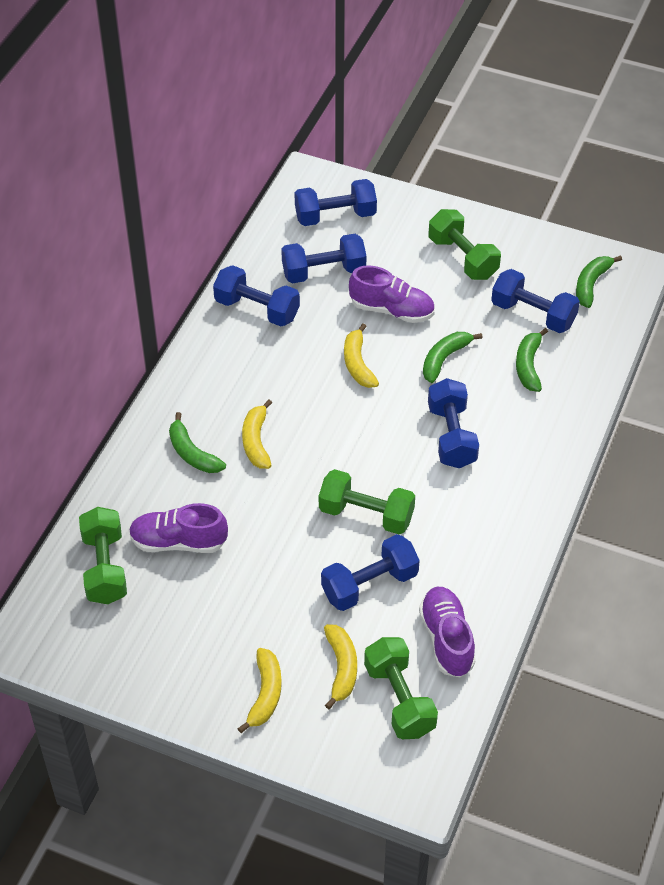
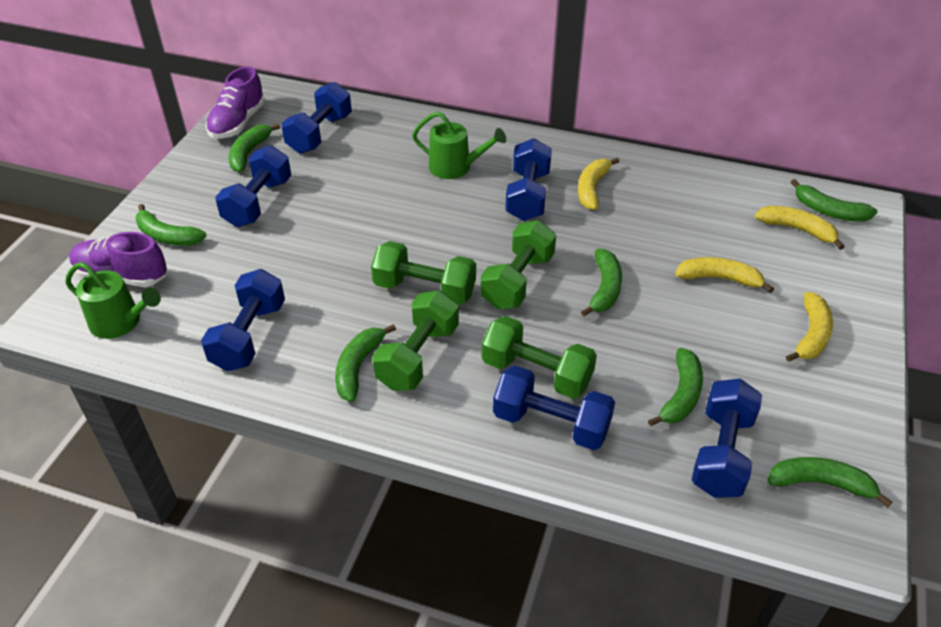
green banana: [169,412,226,473] [423,332,483,383] [516,328,548,392] [576,255,622,308] = 4 -> [136,204,207,246] [229,123,280,172] [335,324,396,402] [581,249,622,317] [648,348,703,426] [767,457,892,508] [791,179,877,222] = 7
green watering can: none = 0 -> [65,262,161,339] [412,111,506,179] = 2
purple shoe: [129,503,228,553] [349,266,435,323] [419,587,476,677] = 3 -> [69,232,167,287] [206,67,265,139] = 2

